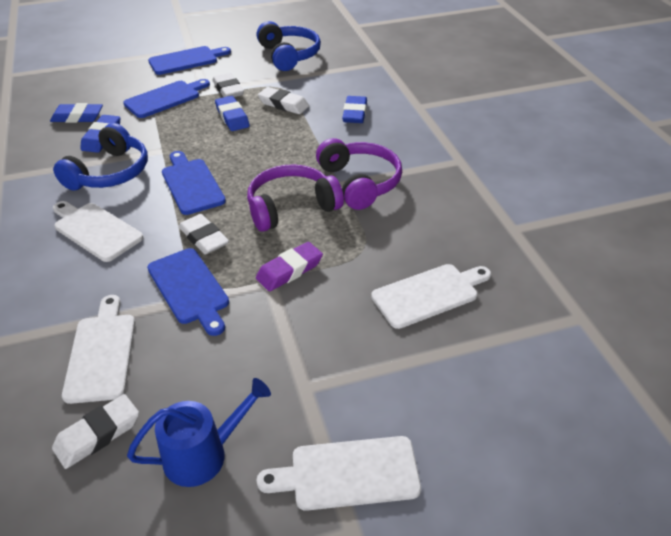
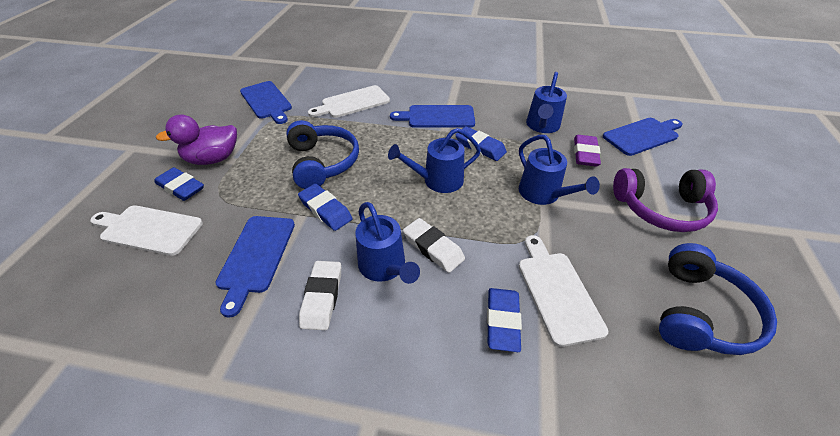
blue watering can: [127,378,271,487] = 1 -> [355,202,420,284] [388,128,481,193] [519,135,600,205] [526,72,567,133] = 4
purple duck: none = 0 -> [156,115,237,165] = 1
purple headphones: [247,164,344,232] [316,138,402,210] = 2 -> [613,168,718,232] = 1
white cutting board: [53,201,143,262] [62,295,135,404] [257,436,421,511] [371,264,491,329] = 4 -> [90,206,203,256] [308,85,390,118] [519,235,608,347] = 3
white eraser: [52,394,139,469] [178,214,229,254] [212,73,244,97] [258,87,309,114] = 4 -> [299,261,341,330] [403,218,465,273] = 2

